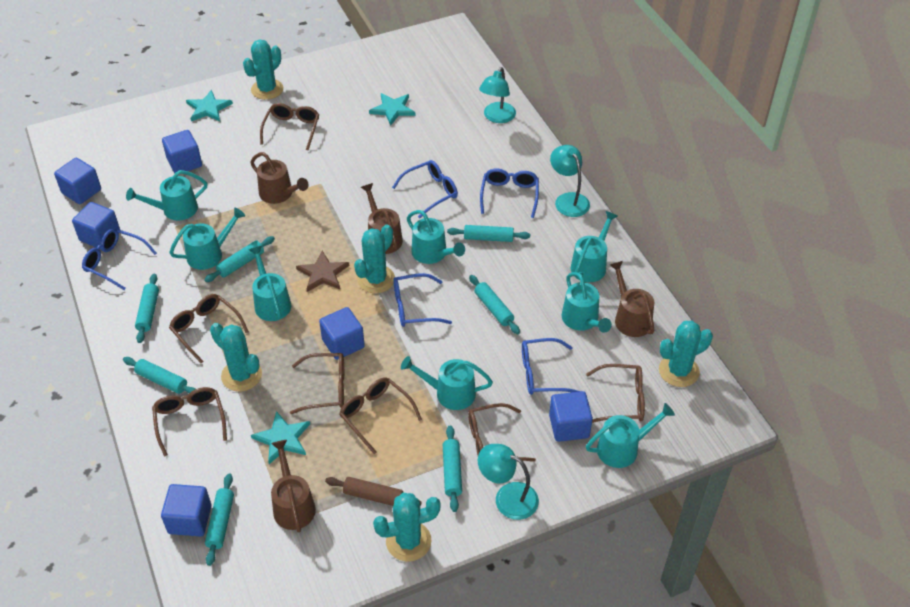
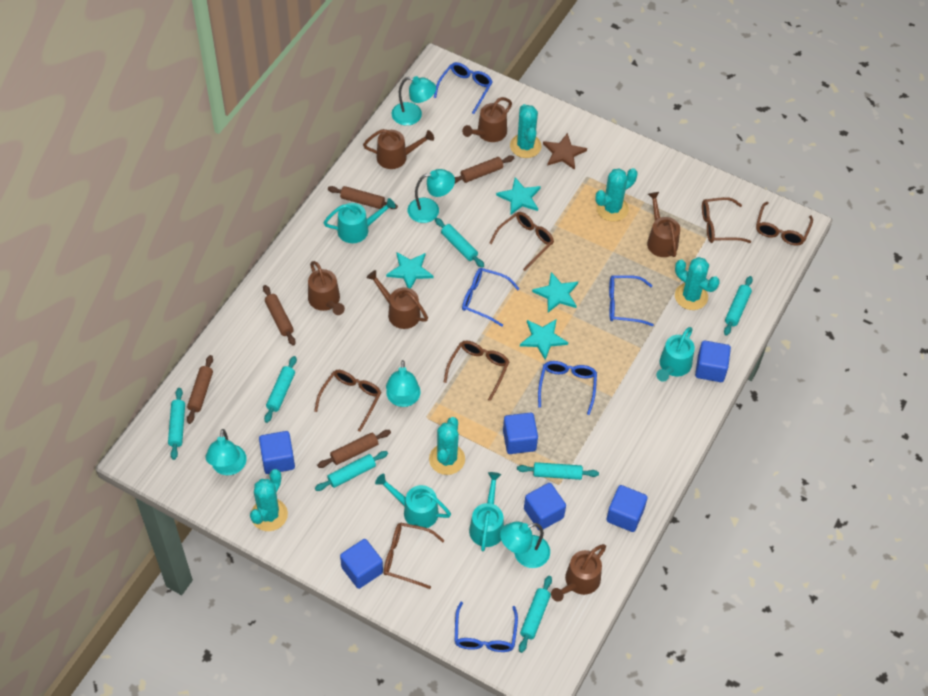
brown glasses: [152,387,227,457] [169,294,249,363] [260,103,319,150] [290,353,344,414] [339,377,422,454] [468,403,536,462] [586,364,645,423] = 7 -> [314,370,382,432] [384,522,445,589] [444,341,509,401] [489,212,554,271] [702,197,751,243] [756,202,813,246] = 6
brown rolling pin: [325,477,422,506] = 1 -> [187,355,213,424] [263,285,296,346] [317,430,391,468] [328,186,398,209] [455,155,514,183] = 5
brown watering can: [250,152,309,204] [271,440,316,533] [361,183,403,254] [610,261,654,337] = 4 -> [308,261,345,315] [363,129,434,169] [366,270,428,329] [462,97,512,142] [551,544,606,602] [647,192,680,257] = 6
turquoise lamp: [478,444,539,520] [479,67,516,123] [550,145,590,217] = 3 -> [206,429,247,475] [386,360,421,407] [392,76,436,126] [408,169,455,223] [500,522,550,568] = 5
turquoise star: [186,90,233,121] [251,411,310,464] [369,93,416,126] = 3 -> [386,252,434,289] [496,177,541,215] [520,319,568,360] [532,272,578,313] = 4
turquoise watering can: [126,170,207,221] [169,208,245,270] [249,246,291,321] [401,356,493,410] [407,210,465,264] [561,272,612,333] [571,211,618,282] [586,403,675,468] = 8 -> [323,198,396,243] [375,474,451,528] [469,472,504,551] [657,327,695,382] = 4

